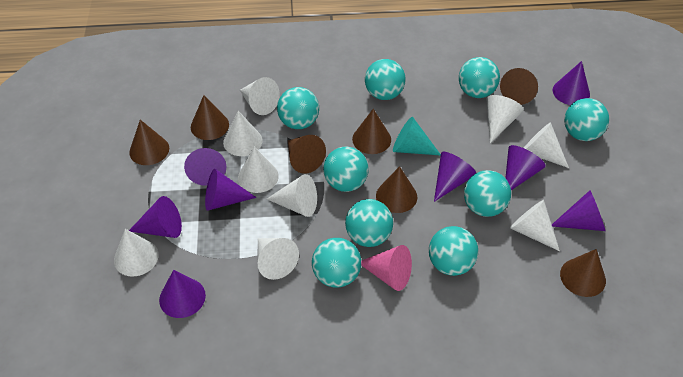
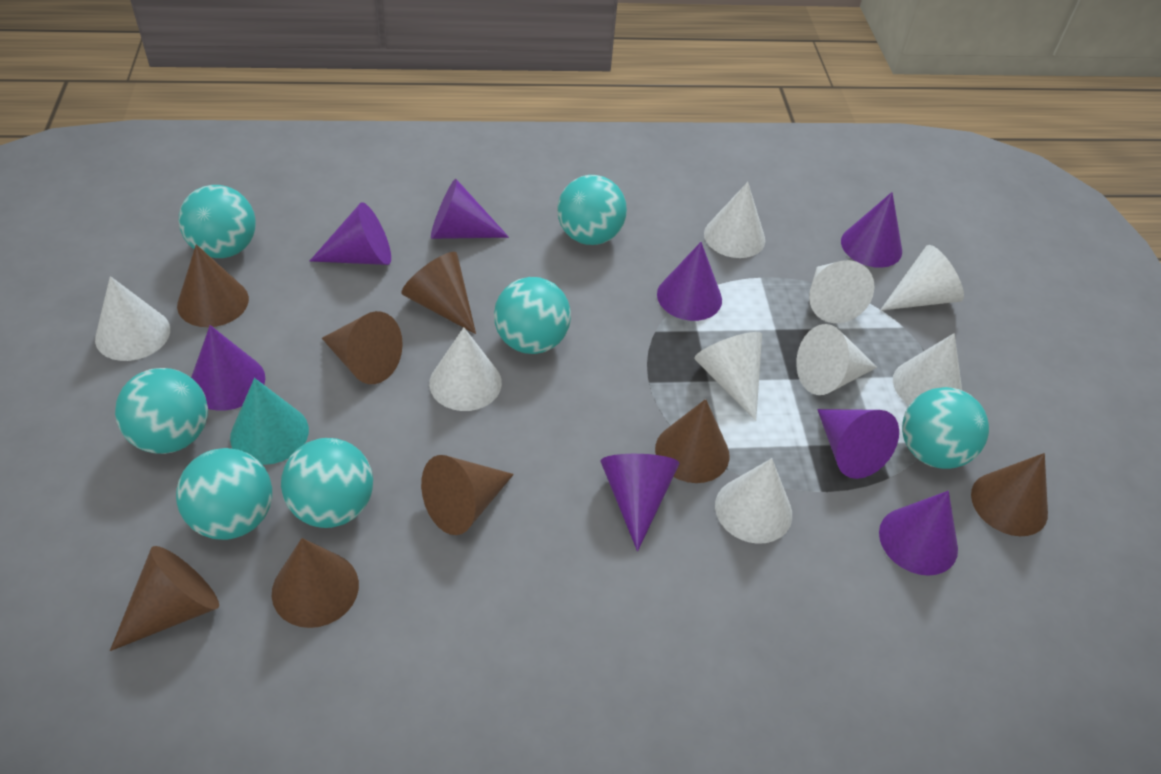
brown cone: [129,120,169,165] [191,95,229,140] [288,135,326,174] [352,109,391,154] [376,166,417,213] [500,68,538,105] [560,249,606,297] = 7 -> [110,546,219,651] [177,244,249,327] [272,538,359,628] [322,311,403,384] [401,252,476,334] [421,455,514,535] [655,399,729,483] [971,453,1048,536] = 8
pink cone: [361,245,412,291] = 1 -> none = 0
turquoise ball: [277,87,319,129] [312,238,361,287] [323,147,369,192] [345,199,393,247] [365,59,406,100] [429,226,478,276] [459,57,500,98] [464,170,511,217] [564,98,609,141] = 9 -> [115,368,208,454] [176,448,272,540] [179,185,256,258] [281,438,373,528] [494,277,571,354] [557,175,627,245] [902,387,989,469] = 7

